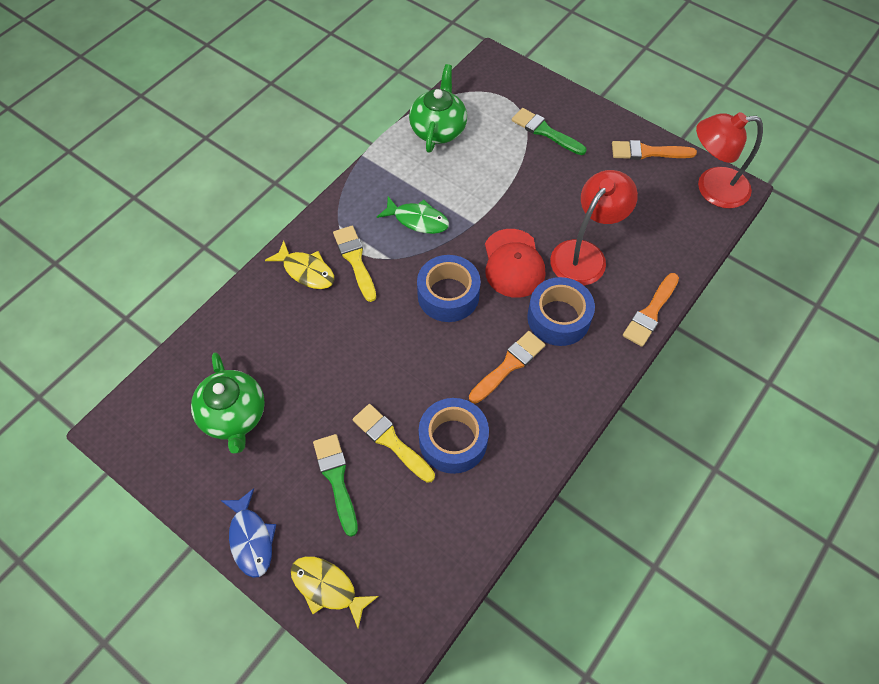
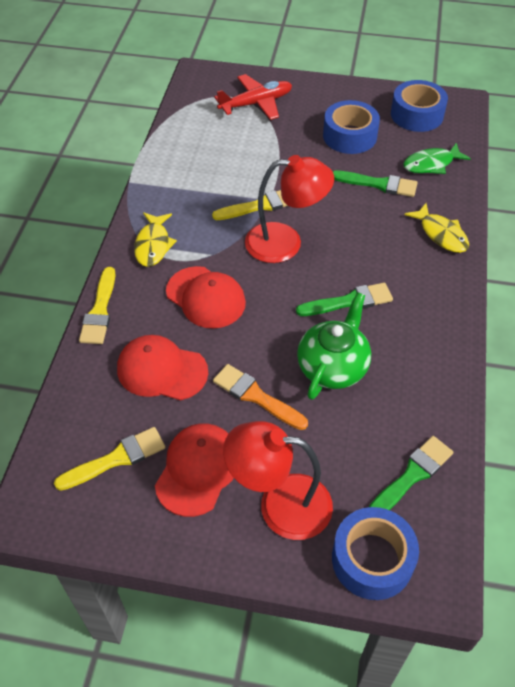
blue fish: [220,488,276,578] = 1 -> none = 0
green brush: [313,434,358,537] [512,108,587,155] = 2 -> [296,283,393,316] [333,171,417,197] [369,436,454,510] = 3
green teapot: [191,352,265,454] [409,64,467,153] = 2 -> [297,292,371,400] = 1
orange brush: [469,331,545,404] [612,140,697,160] [623,273,679,347] = 3 -> [213,364,308,430] = 1
red cap: [485,229,545,298] = 1 -> [117,335,208,401] [155,423,234,517] [166,266,246,329] = 3
red plane: none = 0 -> [214,74,292,120] = 1
yellow brush: [333,226,376,302] [353,404,435,483] = 2 -> [54,427,165,491] [79,267,116,344] [212,190,288,220] = 3

